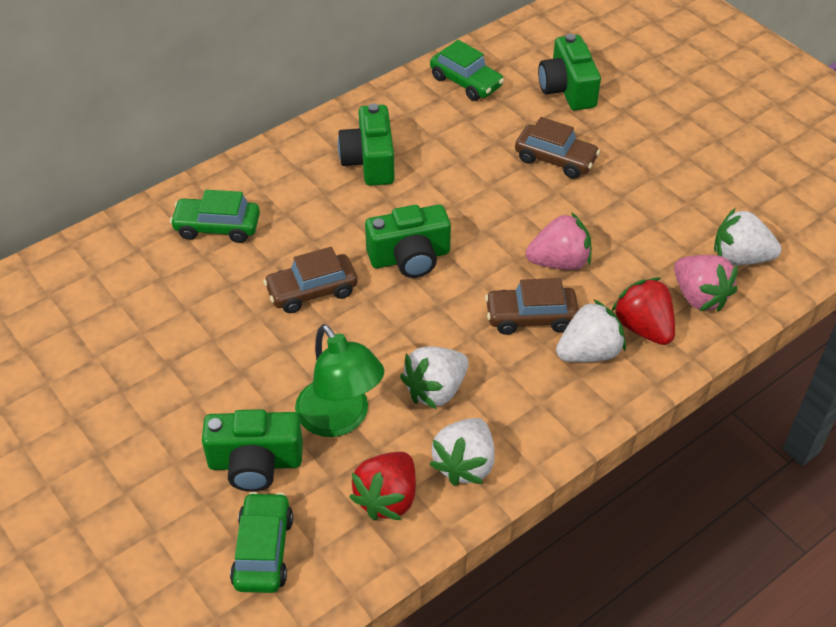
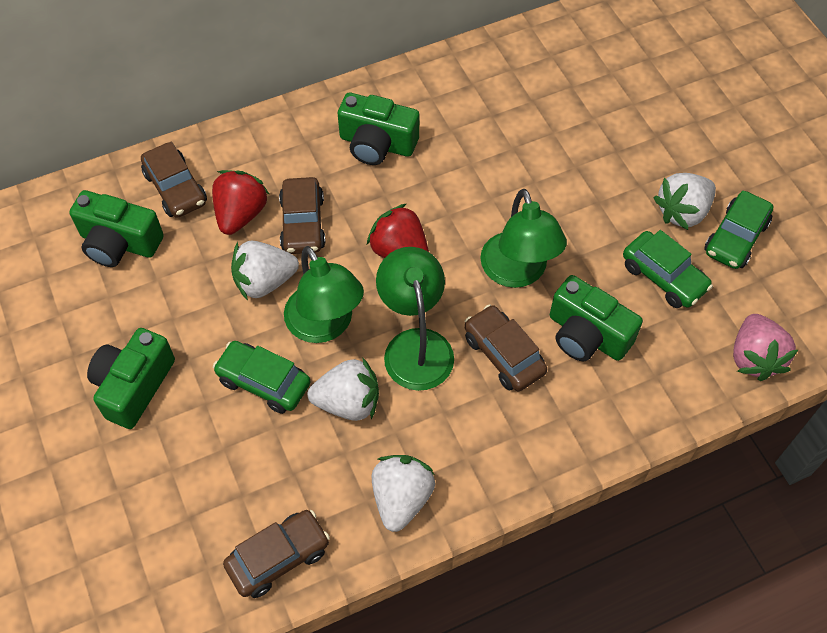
brown car: [263,247,358,313] [485,278,579,335] [515,117,600,179] = 3 -> [141,142,207,218] [223,510,330,598] [279,177,326,254] [465,304,547,391] = 4
green lamp: [295,324,384,437] = 1 -> [284,246,364,343] [376,247,454,391] [480,189,567,288] = 3
pink strawberry: [526,212,592,270] [674,255,738,312] = 2 -> [733,314,798,381] = 1

